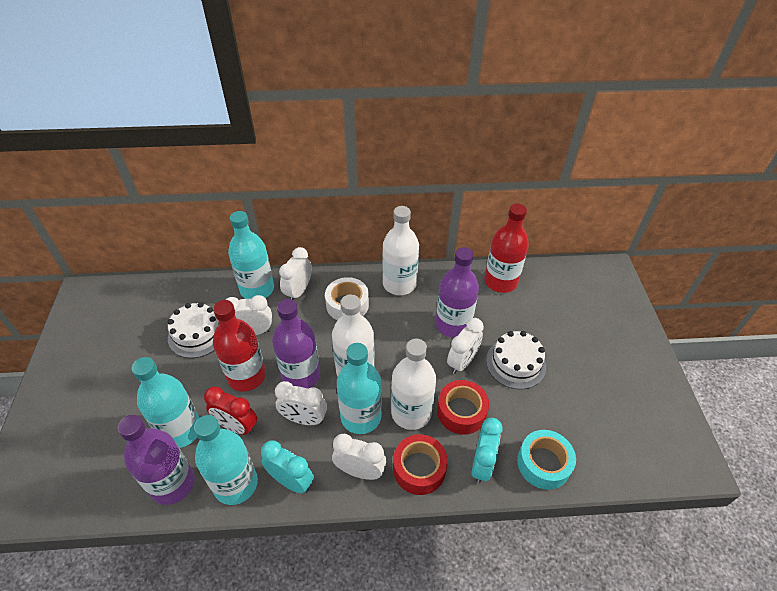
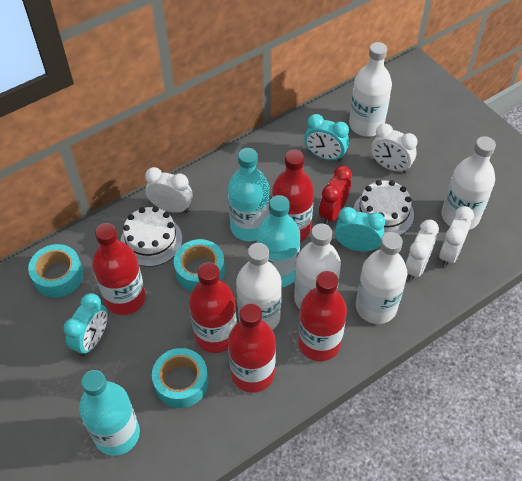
purple bottle: [118,415,195,505] [272,299,320,389] [436,247,479,338] = 3 -> none = 0
red bottle: [213,300,266,392] [484,204,529,293] = 2 -> [92,223,146,315] [189,262,237,353] [228,303,276,392] [272,150,314,242] [298,271,347,361] = 5
red tape: [393,434,448,495] [437,380,489,435] = 2 -> none = 0
turquoise bottle: [132,357,199,448] [194,415,258,505] [228,211,274,299] [337,343,382,434] = 4 -> [79,370,140,456] [228,148,270,241] [257,195,300,288] = 3
turquoise clock: [261,440,314,494] [471,418,503,483] = 2 -> [64,293,108,356] [304,114,349,162] [335,207,385,252] = 3
turquoise tape: [517,430,576,490] = 1 -> [28,244,83,298] [152,348,209,408] [174,239,225,291] = 3
white bottle: [332,294,374,377] [382,206,419,295] [391,339,436,430] = 3 -> [236,243,282,330] [294,223,341,309] [349,42,392,137] [356,232,407,324] [441,136,496,230] = 5
white clock: [226,295,272,335] [275,381,327,425] [279,247,312,300] [332,434,386,480] [447,318,484,374] = 5 -> [145,167,193,213] [371,123,417,174] [405,220,439,281] [439,206,474,267] = 4
white tape: [325,277,369,320] = 1 -> none = 0

